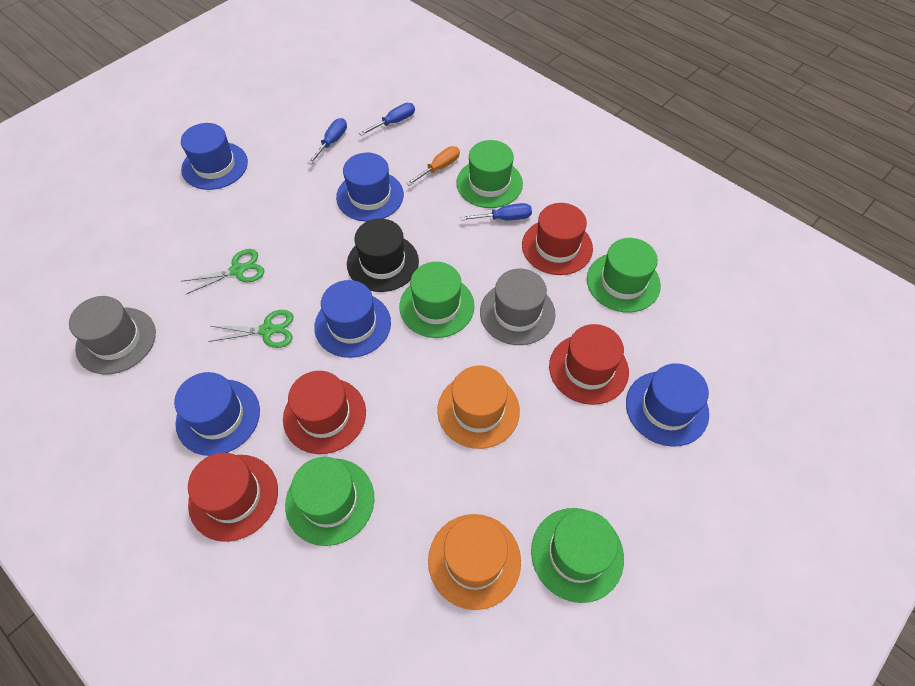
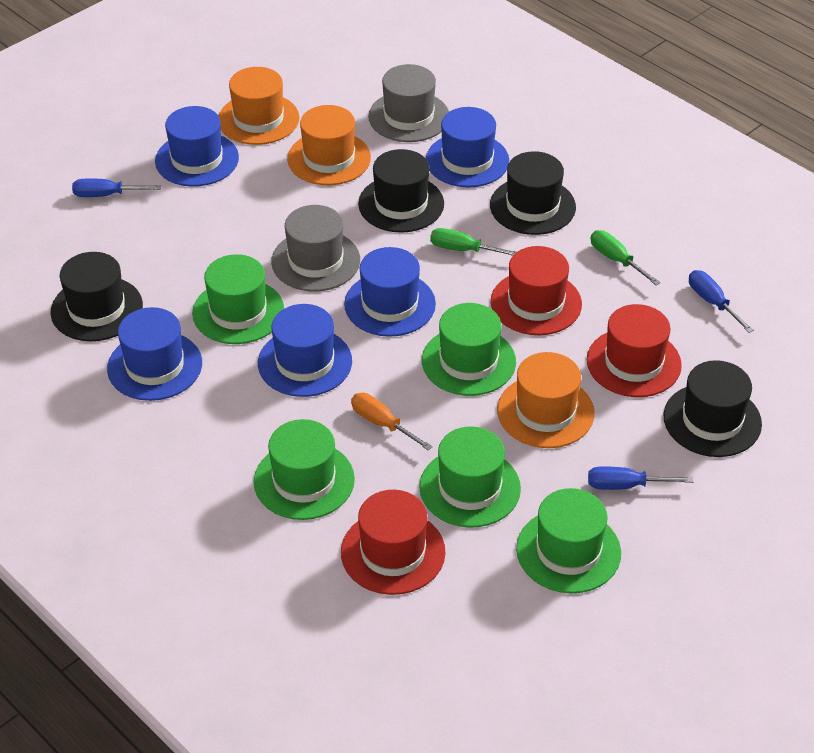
black hat: [347,218,419,292] = 1 -> [50,252,143,341] [358,149,444,233] [490,151,576,235] [663,360,762,457] = 4
green scissors: [183,249,264,294] [208,310,293,348] = 2 -> none = 0
green screwdriver: none = 0 -> [430,228,516,256] [590,230,660,285] = 2
orange hat: [428,514,521,610] [437,366,520,449] = 2 -> [219,67,299,145] [287,105,371,185] [497,352,595,448] = 3
red hat: [188,453,278,542] [283,371,366,454] [522,203,593,275] [549,324,629,405] = 4 -> [341,490,446,595] [491,246,582,335] [587,304,682,397] = 3

